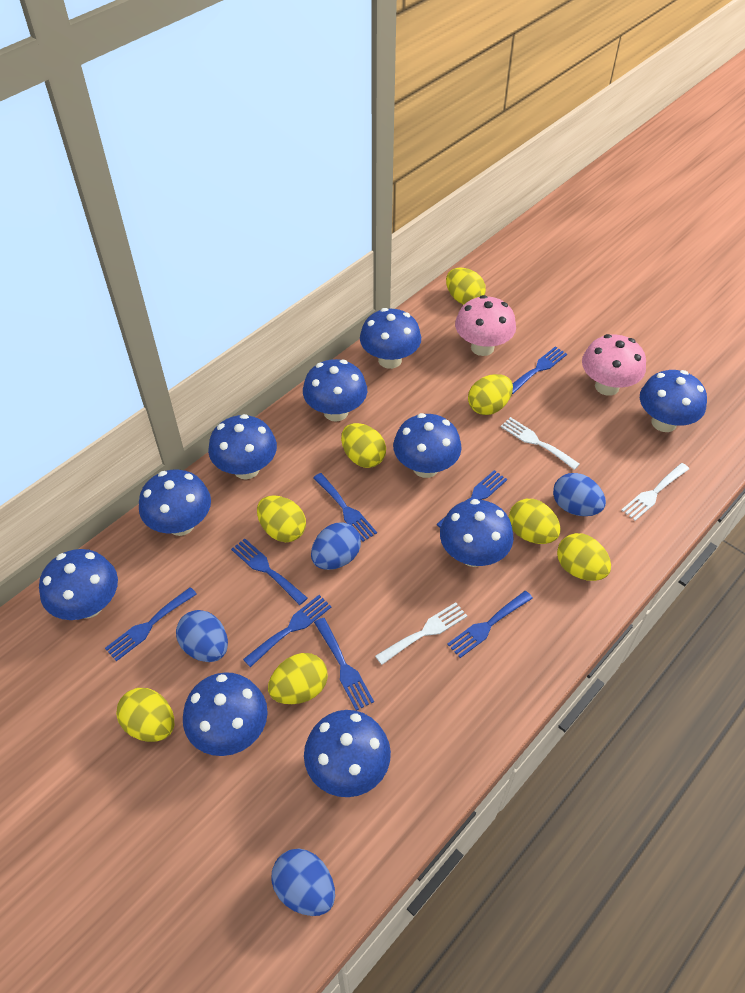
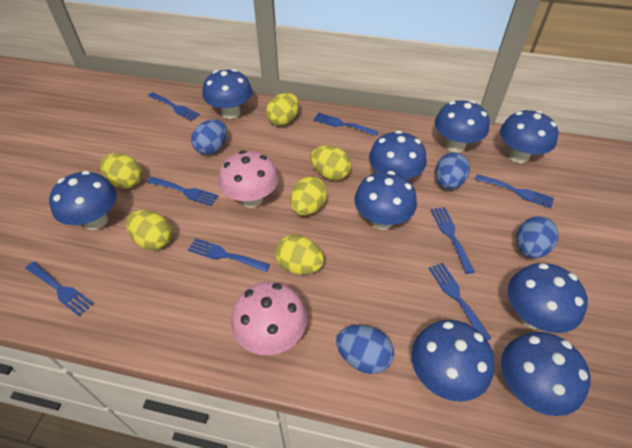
blue mushroom: [39,549,118,620] [139,470,211,536] [183,672,268,756] [208,414,277,479] [303,359,367,422] [304,710,391,797] [360,308,421,369] [393,413,462,478] [440,499,513,567] [640,370,707,432] = 10 -> [49,171,117,230] [202,69,252,119] [354,171,417,230] [369,130,427,179] [411,320,495,402] [435,100,490,153] [500,110,558,163] [501,332,591,416] [508,263,588,333] = 9
white fork: [375,602,467,665] [501,417,580,470] [621,463,689,521] = 3 -> none = 0
yellow egg: [116,688,174,742] [257,495,306,542] [268,653,328,704] [341,423,386,468] [446,268,486,305] [468,374,513,415] [509,499,561,544] [557,533,611,581] = 8 -> [100,153,142,188] [126,210,172,250] [266,93,299,126] [275,235,324,275] [290,176,327,216] [311,146,351,180] = 6

